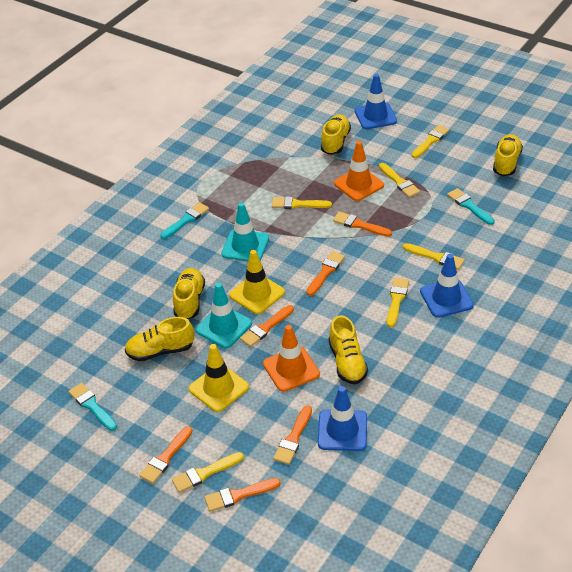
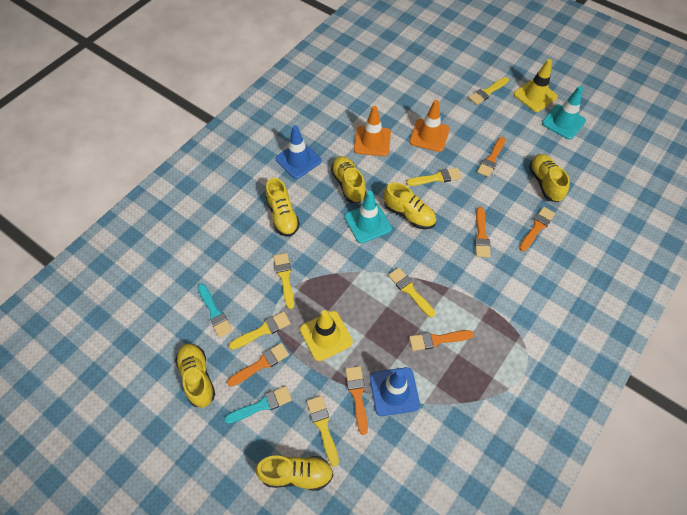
blue traffic cone: [318,386,367,451] [355,74,397,129] [420,254,474,318] = 3 -> [276,125,322,179] [370,367,420,416] = 2
turquoise brush: [69,383,117,431] [160,202,209,239] [447,188,495,225] = 3 -> [198,284,233,338] [224,386,292,424] = 2
yellow shoe: [125,317,194,361] [173,268,205,319] [321,114,351,155] [328,315,368,384] [493,134,523,176] = 5 -> [175,344,215,408] [255,455,333,491] [266,178,300,237] [331,156,366,203] [384,182,436,229] [529,154,570,202] = 6

